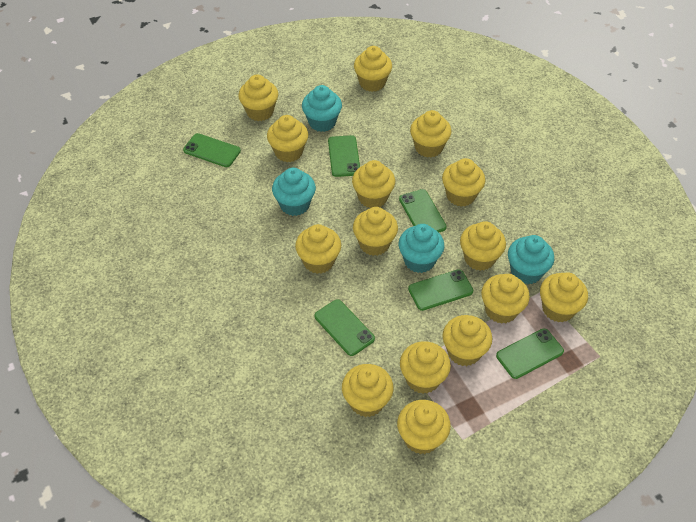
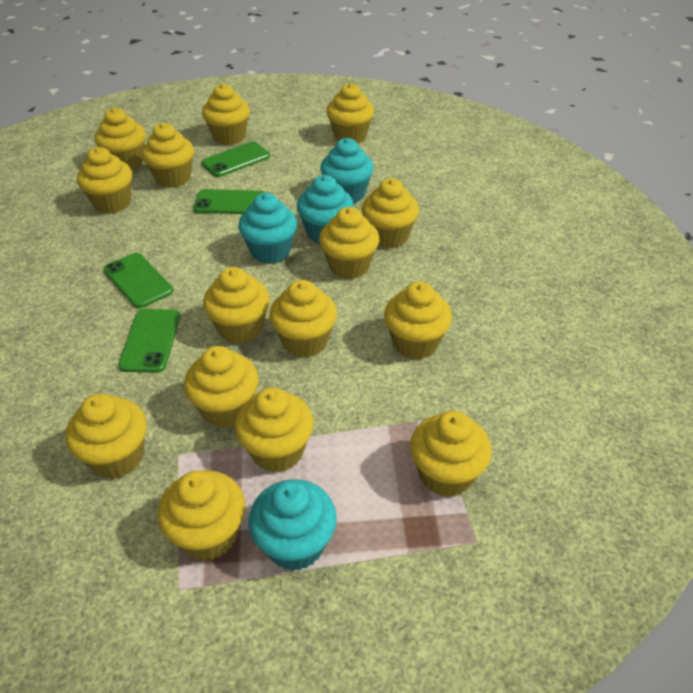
green phone: [183,133,241,167] [314,299,375,356] [328,135,360,177] [399,189,447,232] [408,269,473,311] [496,329,564,379] = 6 -> [103,253,173,308] [118,309,180,373] [193,189,265,214] [201,142,270,177] = 4

